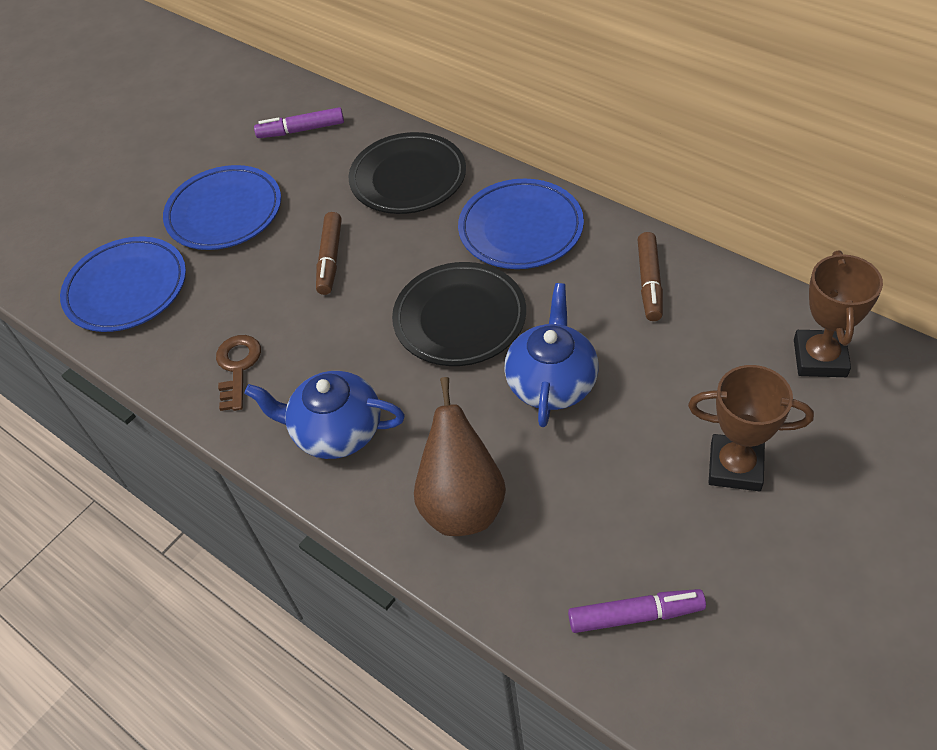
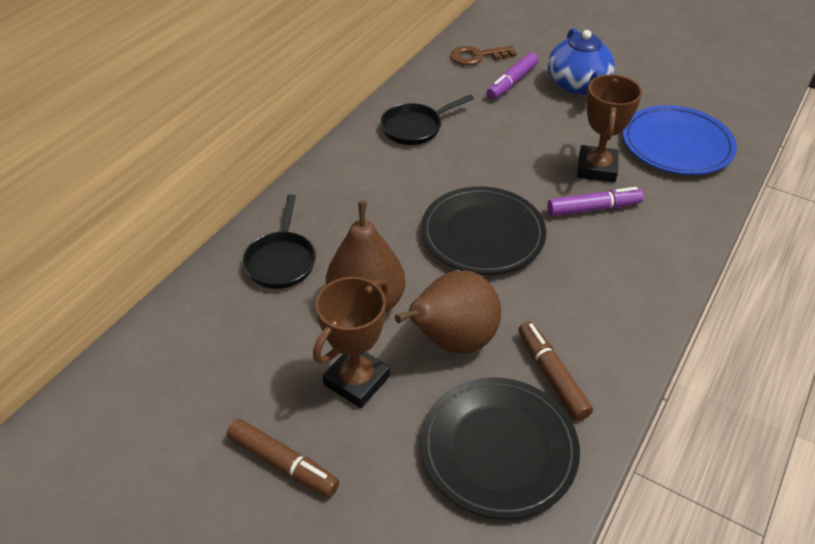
black pan: none = 0 -> [242,194,316,289] [380,94,474,145] = 2
blue plate: [60,236,186,332] [163,165,281,250] [458,179,584,269] = 3 -> [623,105,737,175] = 1
blue teapot: [244,371,405,459] [504,283,599,427] = 2 -> [548,28,615,96] = 1
brown pear: [414,377,506,536] = 1 -> [326,201,405,313] [395,270,501,353] = 2

